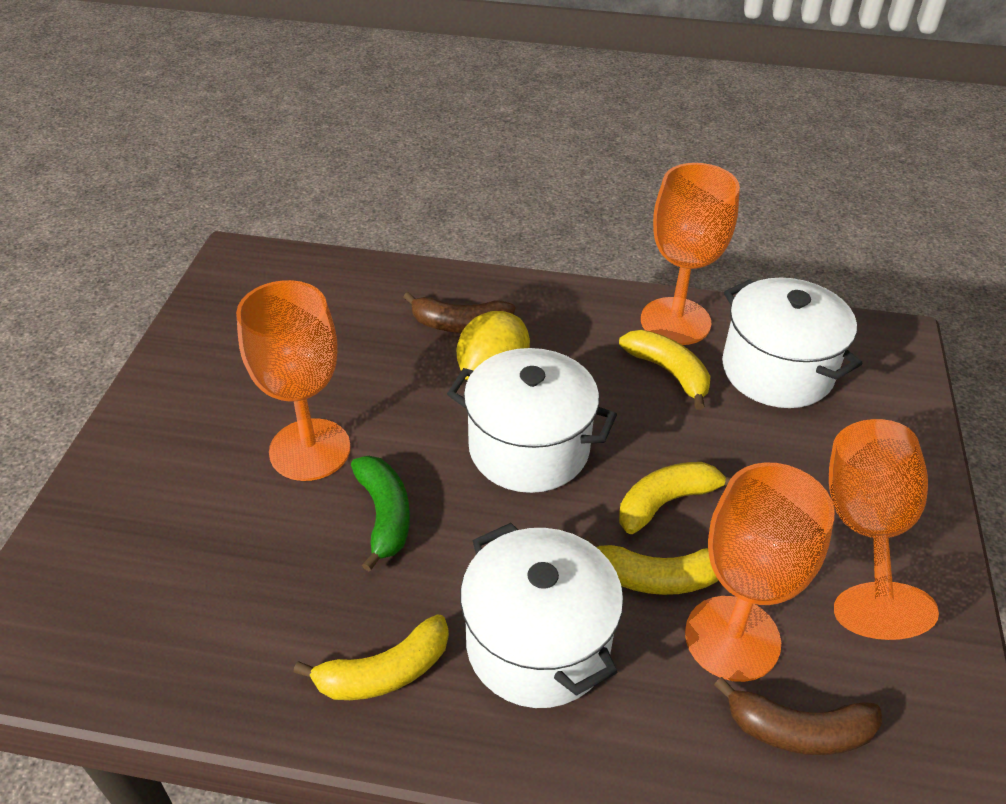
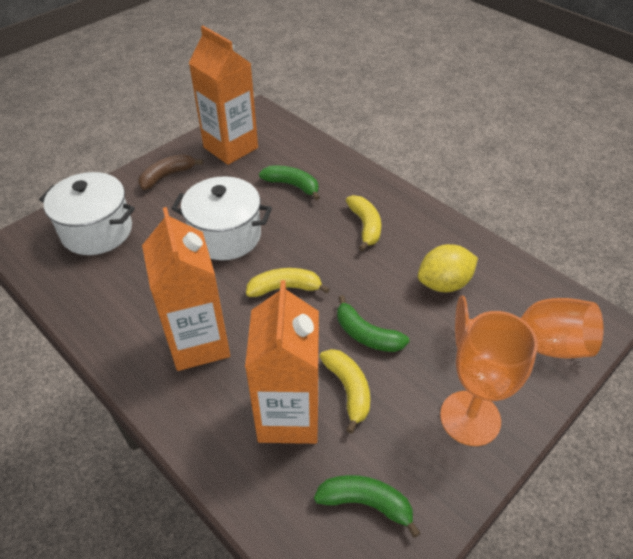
brown banana: [403,292,515,333] [714,677,882,755] = 2 -> [138,154,203,190] = 1
green banana: [351,456,410,572] = 1 -> [259,165,320,200] [314,475,420,538] [337,295,409,352] = 3
orange carton: none = 0 -> [142,207,230,371] [189,26,258,165] [245,280,319,444] = 3
orange goblet: [236,280,351,481] [641,163,740,345] [685,462,835,682] [829,419,939,640] = 4 -> [440,311,538,446] [455,296,604,358] = 2
white pot: [447,348,617,493] [460,523,624,708] [722,278,862,408] = 3 -> [39,172,135,255] [171,176,272,260] = 2
yellow banana: [294,614,449,700] [584,536,718,595] [619,330,710,410] [619,462,731,534] = 4 -> [246,268,330,297] [320,349,370,434] [346,195,381,251] = 3

